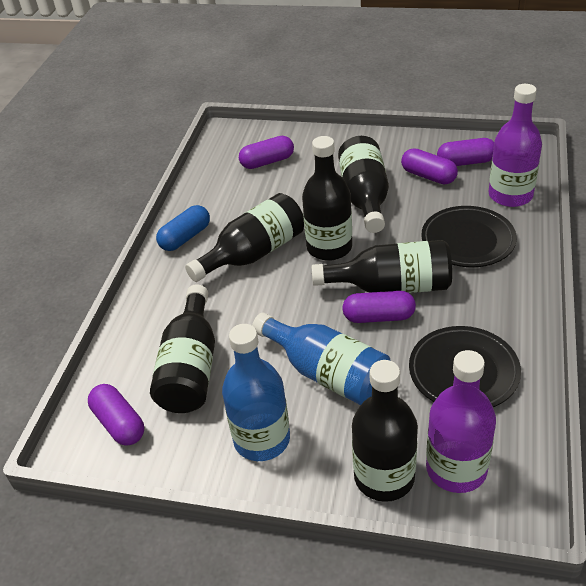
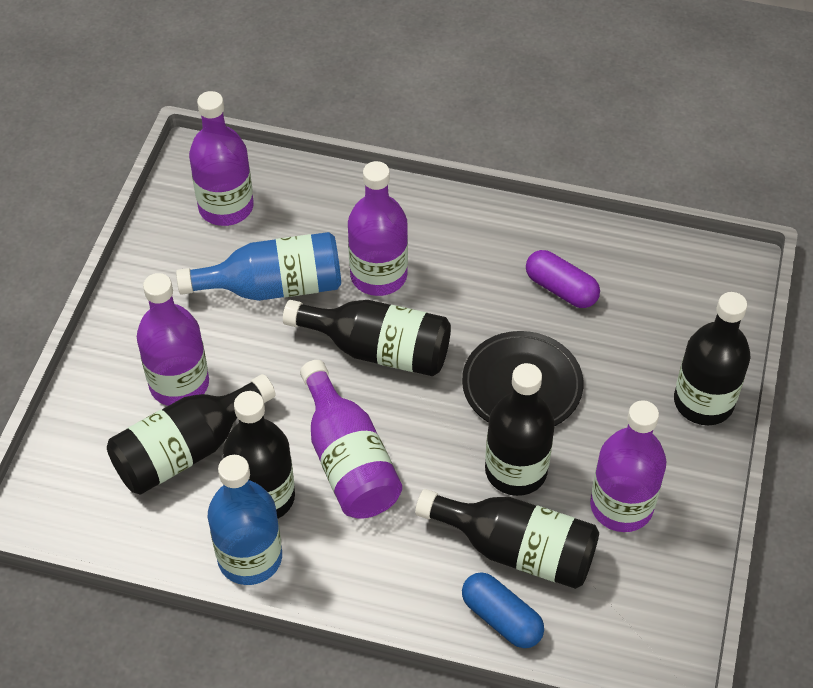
black plate: [409,326,521,407] [421,206,517,267] = 2 -> [462,331,583,427] = 1
purple bottle: [426,350,496,493] [489,84,542,207] = 2 -> [137,273,209,406] [189,91,254,226] [300,360,402,519] [348,161,408,296] [590,400,666,532] = 5
purple capsule: [88,384,144,446] [239,136,294,169] [342,291,416,323] [401,148,458,184] [437,138,494,166] = 5 -> [526,250,600,308] = 1

